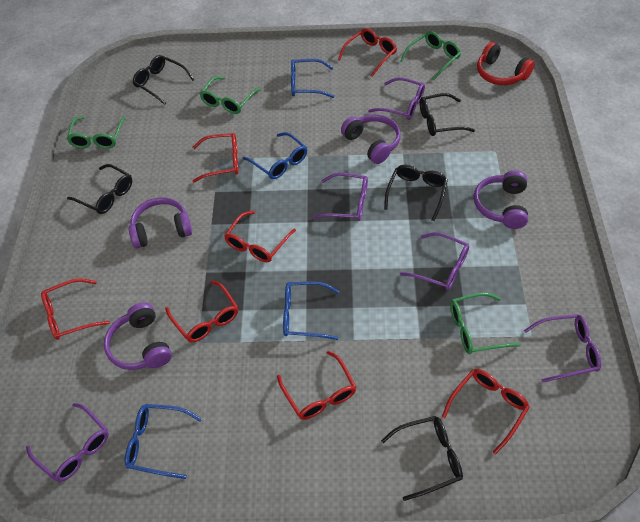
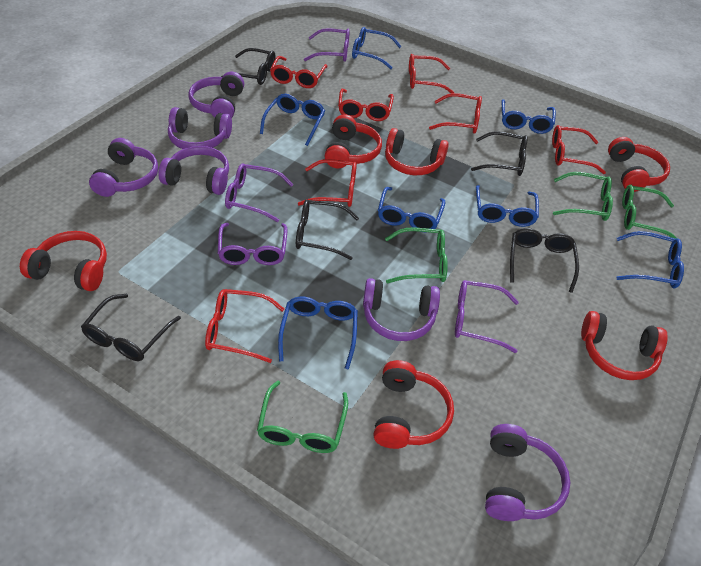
blue glasses: [125,404,202,479] [243,132,307,179] [283,281,340,340] [291,59,335,98] = 4 -> [260,94,325,146] [278,297,358,370] [352,27,402,69] [378,187,445,233] [476,185,539,227] [501,99,556,134] [616,231,684,289] = 7
purple glasses: [26,403,109,482] [312,173,368,221] [368,77,425,120] [400,232,469,290] [524,314,601,382] = 5 -> [218,223,288,265] [225,163,294,222] [304,28,350,62] [455,280,519,353] = 4
purple headphones: [104,302,172,370] [129,197,192,249] [341,114,401,164] [474,170,528,229] = 4 -> [89,138,158,197] [158,146,229,195] [168,107,232,149] [188,72,244,118] [363,278,440,341] [485,424,570,521] = 6
red headphones: [477,42,535,85] = 1 -> [20,231,107,291] [325,115,382,168] [373,360,454,449] [385,128,449,175] [581,311,667,380] [608,137,670,192] = 6

